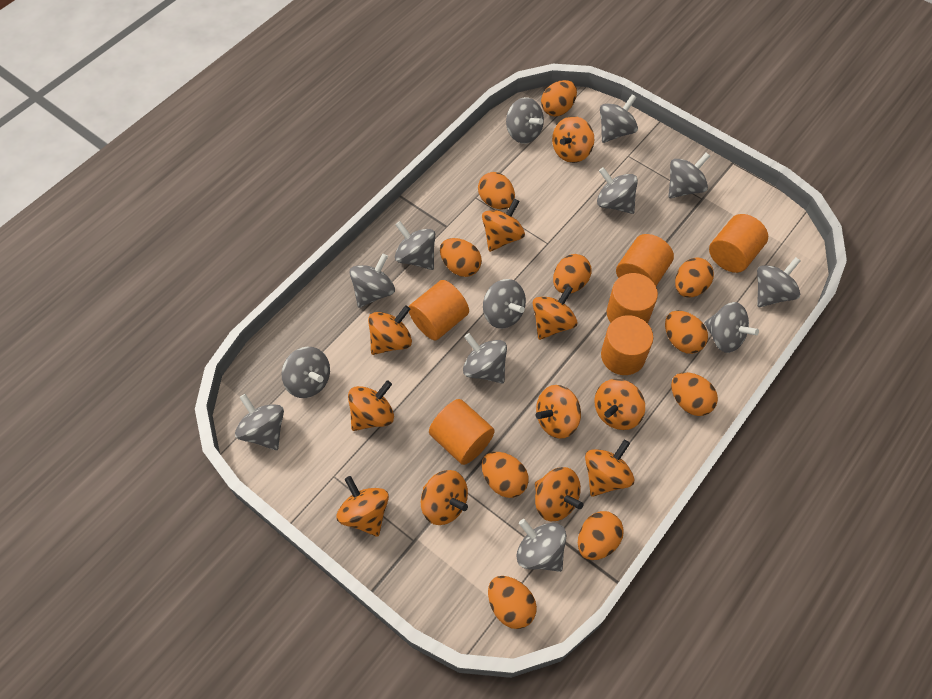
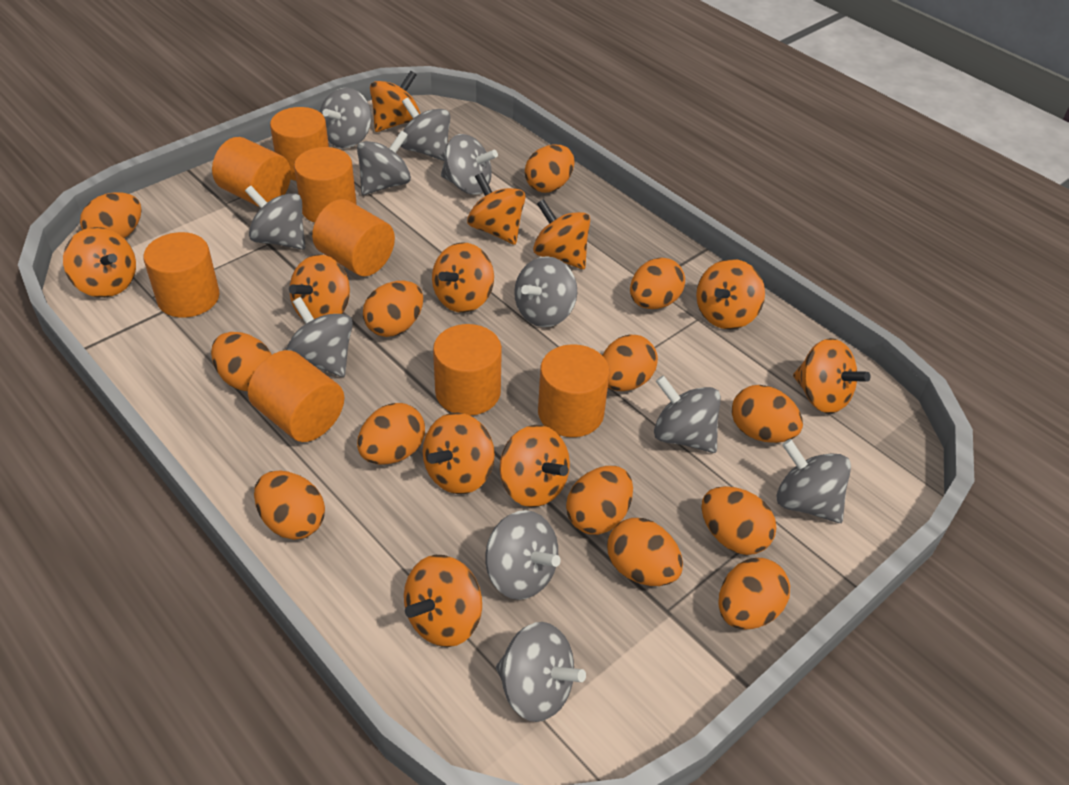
grey spinning top: [235,394,284,450] [281,347,330,398] [350,254,395,308] [395,221,435,270] [463,333,507,384] [483,279,526,329] [506,97,544,144] [516,519,566,572] [597,167,638,214] [600,94,638,143] [668,152,710,198] [704,302,759,353] [757,257,800,307] = 13 -> [245,186,306,250] [286,297,353,377] [320,88,371,148] [357,130,411,195] [401,98,450,161] [441,134,498,195] [485,510,561,600] [496,622,586,722] [514,256,577,327] [654,375,721,453] [776,439,851,523] = 11
orange cylinder: [409,280,469,340] [429,399,495,465] [601,315,653,375] [607,273,658,324] [616,234,674,286] [709,214,768,273] = 6 -> [143,232,219,318] [212,137,291,207] [248,350,344,442] [270,107,329,181] [294,147,357,223] [312,199,395,276] [433,324,502,416] [538,344,610,437] = 8
orange egg: [440,238,482,277] [478,172,515,209] [482,452,529,498] [488,576,537,629] [541,80,577,116] [553,254,592,293] [578,511,624,560] [665,311,708,354] [671,372,718,416] [675,258,714,298] = 10 -> [80,192,142,238] [211,332,272,391] [254,471,325,540] [357,403,425,464] [363,281,423,337] [525,145,574,193] [566,466,633,535] [602,335,658,391] [607,518,683,586] [630,257,685,309] [701,486,777,555] [719,558,790,630] [732,385,803,443] = 13

